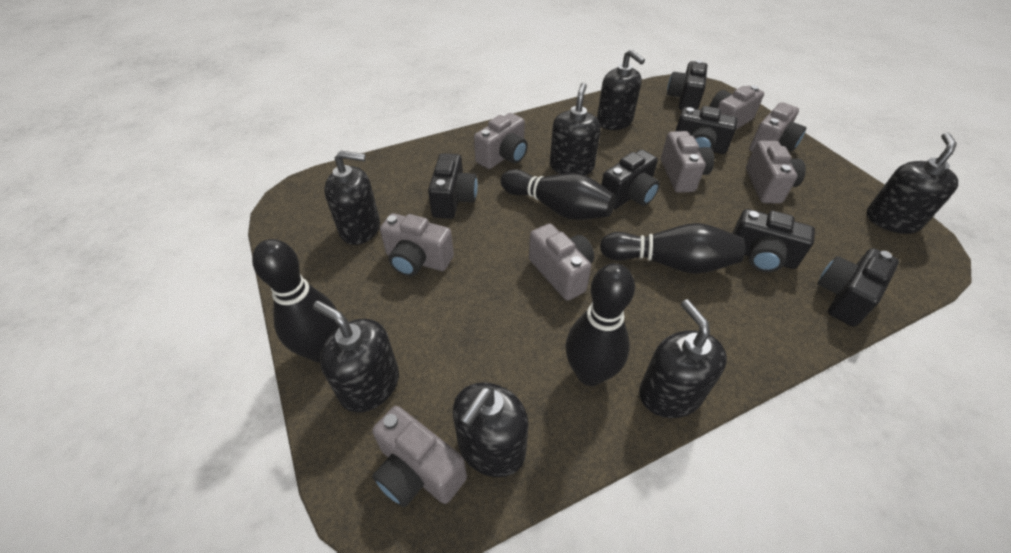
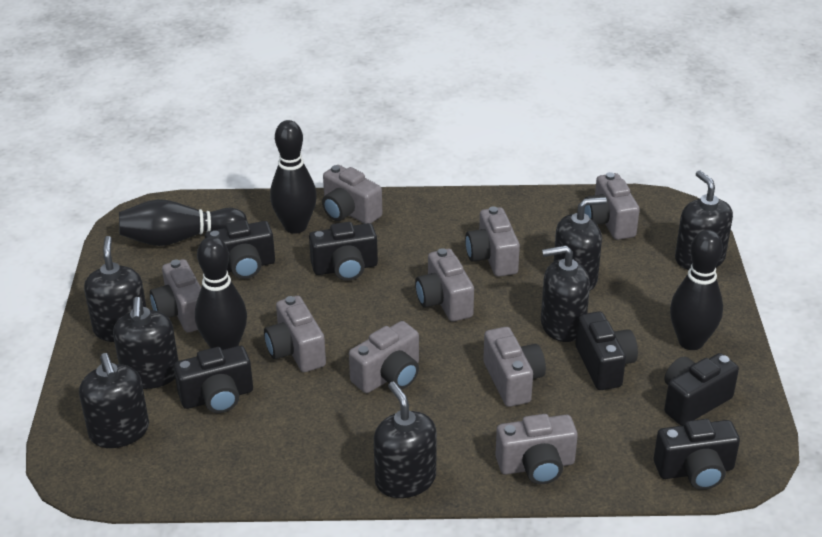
grey camera: [372,406,467,507] [380,213,454,276] [474,113,528,169] [529,223,594,300] [661,131,714,193] [709,85,764,129] [746,141,806,204] [749,102,806,152] = 8 -> [150,259,201,333] [264,296,326,372] [322,165,382,224] [349,321,419,393] [415,248,474,322] [465,206,520,277] [483,327,546,407] [495,414,578,484] [584,172,640,240] = 9

